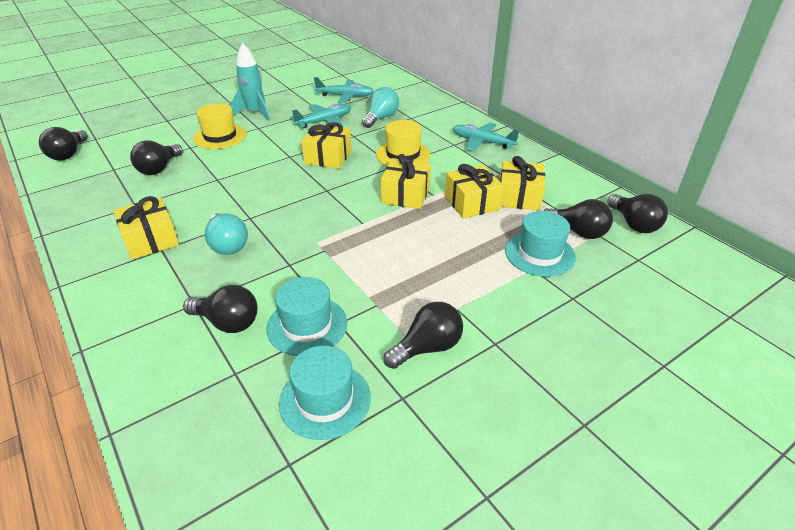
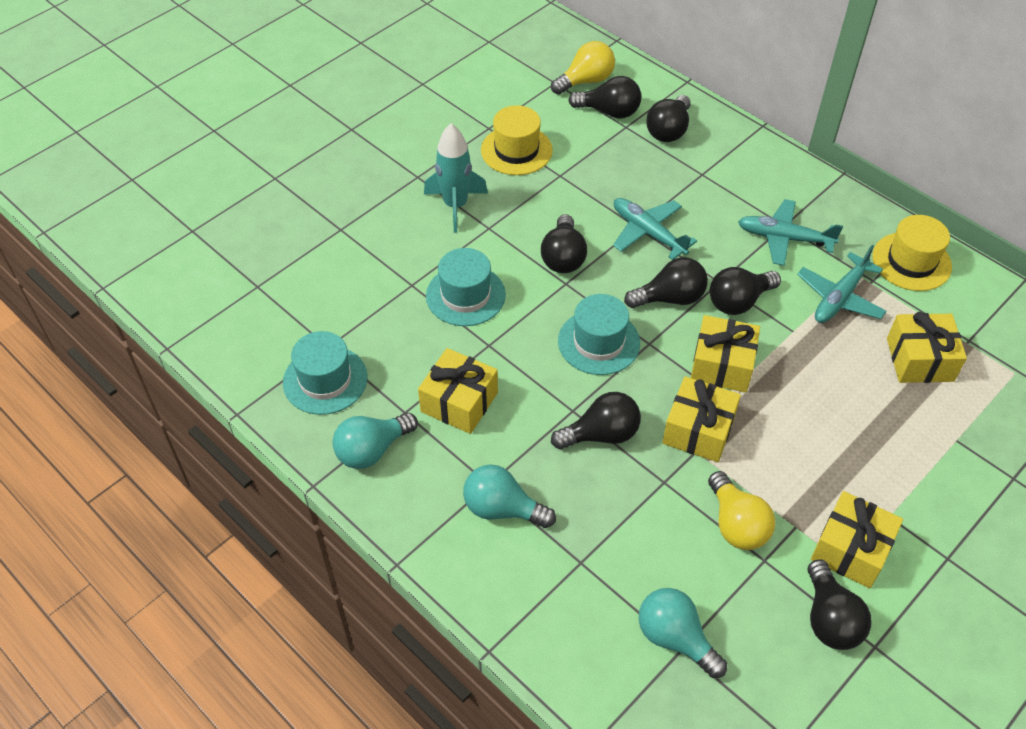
black light bulb: [39,127,88,160] [130,140,183,175] [183,285,258,333] [383,302,463,369] [543,199,613,239] [607,194,668,233] = 6 -> [541,214,587,273] [551,392,641,449] [568,76,641,119] [624,257,708,308] [646,95,691,142] [710,267,781,315] [808,560,872,650] = 7
turquoise light bulb: [205,213,248,255] [362,87,399,128] = 2 -> [332,413,418,469] [463,464,556,528] [639,588,727,678] = 3
yellow light bulb: none = 0 -> [551,41,615,95] [708,471,775,550] = 2

